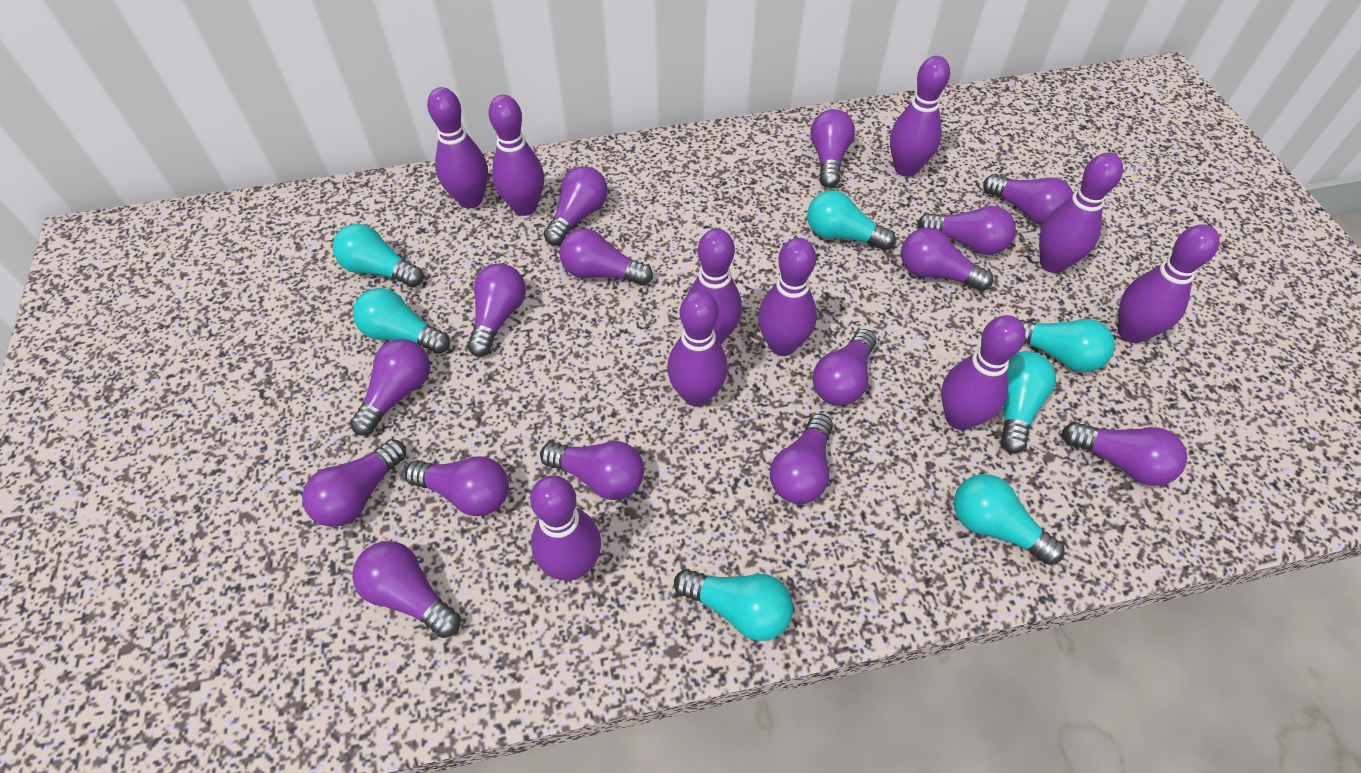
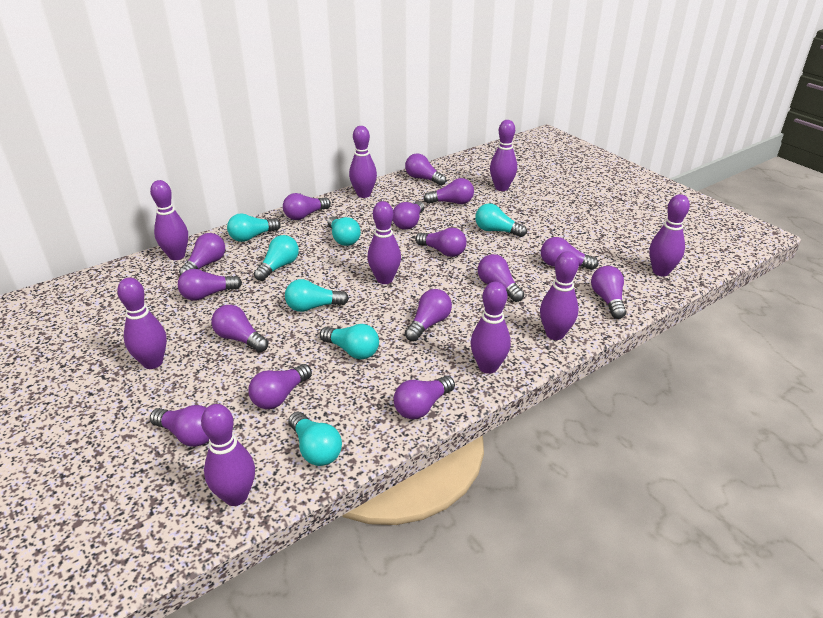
purple bowling pin: [427,87,488,208] [488,95,544,216] [530,475,601,581] [667,290,728,407] [687,229,742,344] [758,238,817,356] [890,56,950,177] [941,315,1025,430] [1039,153,1123,273] [1118,224,1219,343] = 10 -> [117,277,167,369] [150,180,188,260] [201,404,255,506] [349,126,377,198] [367,201,401,284] [470,282,511,374] [490,120,517,191] [540,251,579,340] [649,194,690,276] = 9

